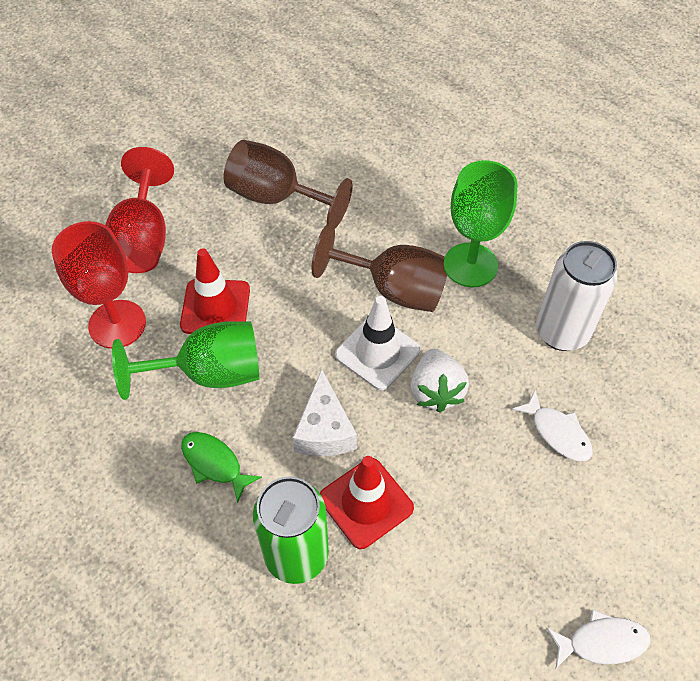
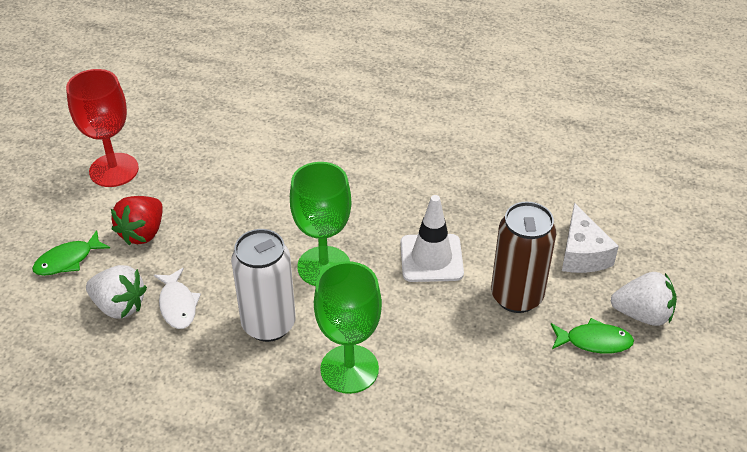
brown can: none = 0 -> [491,202,556,313] = 1
brown goblet: [224,140,353,228] [311,224,450,312] = 2 -> none = 0
green can: [253,477,329,584] = 1 -> none = 0
green fish: [181,432,262,503] = 1 -> [32,230,110,276] [551,318,634,354] = 2
red goblet: [52,221,146,349] [105,147,174,273] = 2 -> [66,69,139,187] = 1
red strawberry: none = 0 -> [111,196,163,245] = 1
red traffic cone: [180,248,250,334] [320,456,414,549] = 2 -> none = 0
white fish: [512,390,593,461] [546,609,650,668] = 2 -> [154,268,201,329] = 1
white strawberry: [410,349,469,412] = 1 -> [86,265,147,319] [611,272,677,326] = 2

